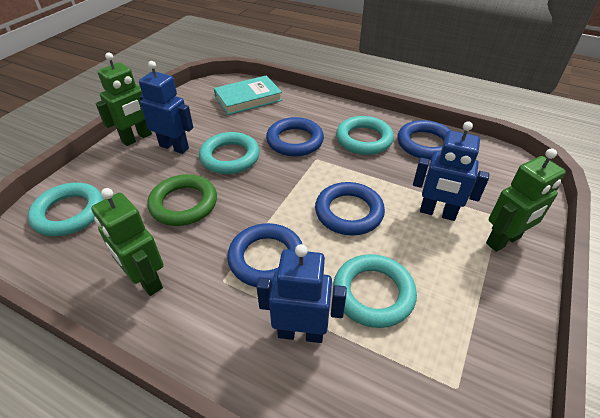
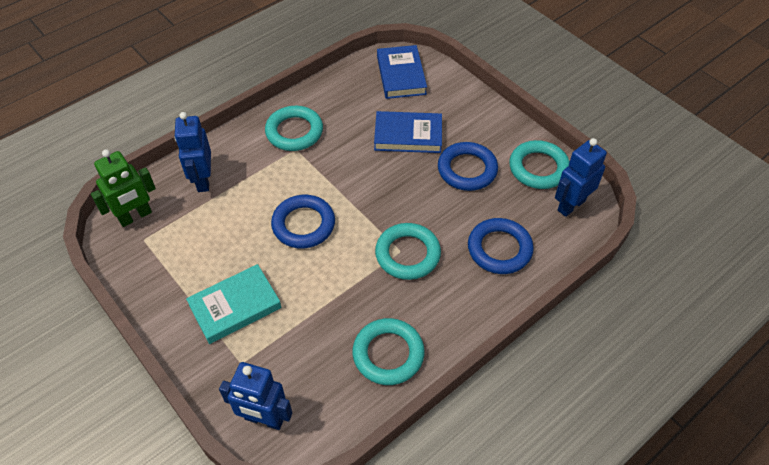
blue book: none = 0 -> [374,111,442,153] [377,45,427,99] = 2
blue ring: [227,223,302,287] [266,117,324,156] [315,182,385,236] [397,120,451,160] = 4 -> [271,195,335,248] [438,142,498,191] [468,218,534,274] = 3
green ring: [147,174,217,226] = 1 -> none = 0
green robot: [91,188,164,296] [96,53,152,146] [486,149,566,252] = 3 -> [91,150,156,227] = 1

